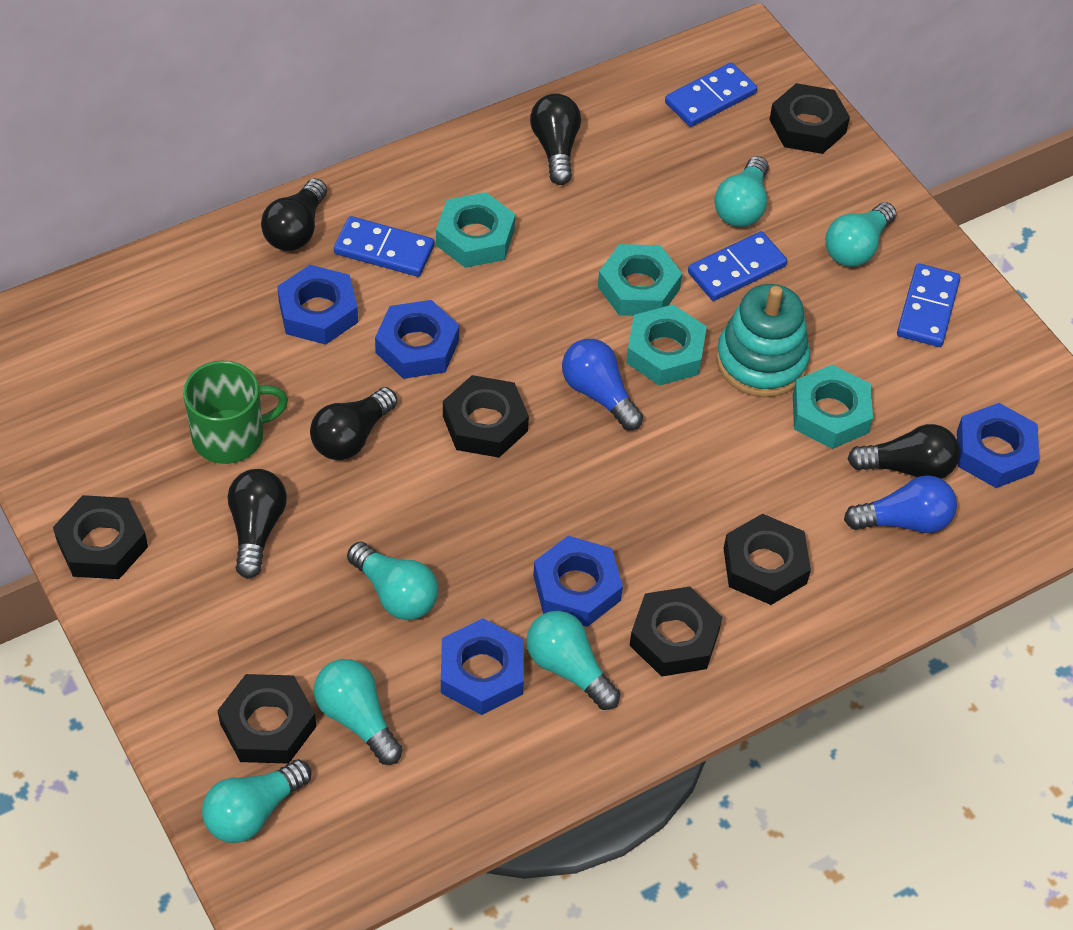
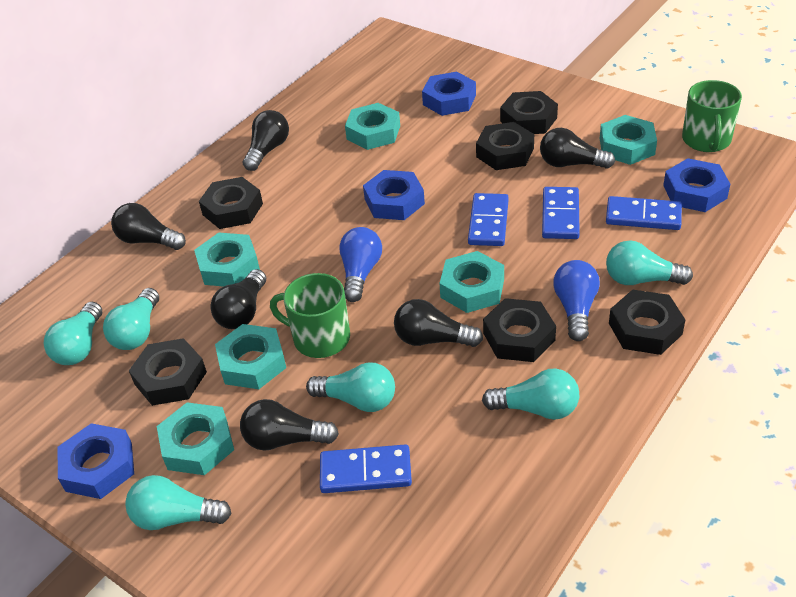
black light bulb: [228,469,287,579] [261,178,327,251] [310,387,398,460] [530,93,581,185] [847,424,960,479] = 5 -> [111,203,186,250] [210,269,266,329] [240,399,339,451] [243,110,289,171] [394,299,483,347] [540,128,615,169] = 6
blue nut: [277,265,358,345] [375,300,459,379] [441,618,524,715] [533,536,623,627] [957,403,1039,488] = 5 -> [57,423,134,499] [363,170,425,220] [422,72,476,116] [663,158,730,212] = 4
green mug: [183,361,288,464] = 1 -> [270,273,350,358] [682,80,742,152] = 2
turquoise nut: [436,192,515,268] [598,244,682,316] [626,305,707,386] [793,364,873,449] = 4 -> [157,402,234,475] [194,233,260,287] [215,324,286,389] [345,103,400,150] [439,251,504,313] [600,115,657,165] = 6
turquoise stacking toy: [716,284,810,397] = 1 -> none = 0

